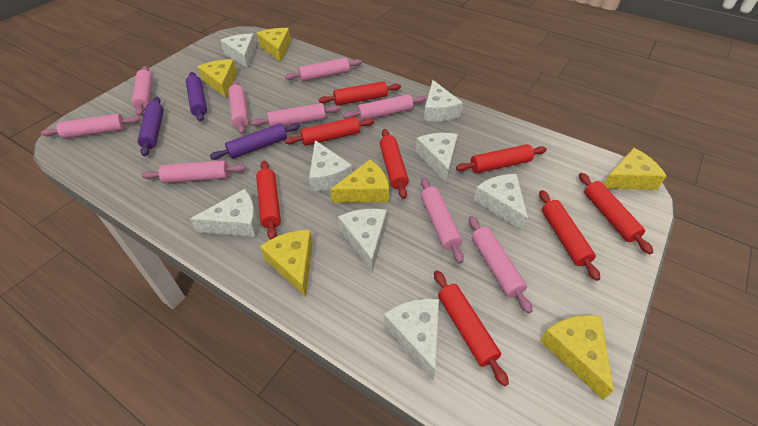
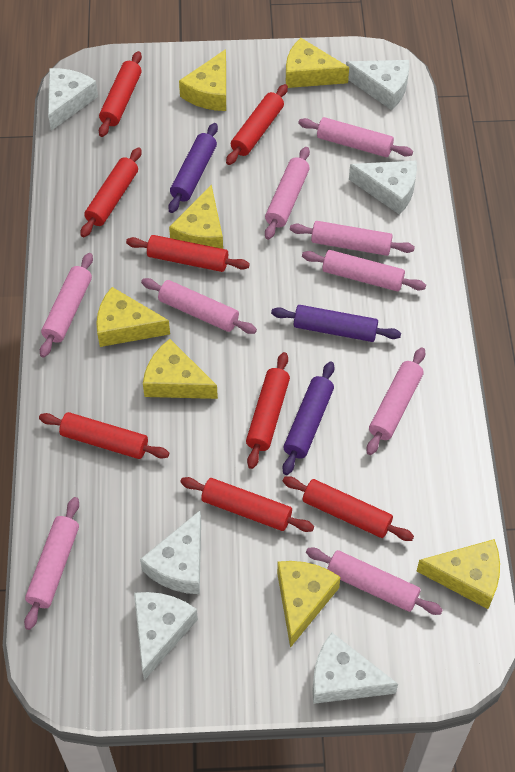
white cheese: [190,189,258,237] [220,34,256,69] [309,140,353,191] [338,209,387,272] [384,299,439,379] [415,133,458,183] [424,80,463,121] [474,174,528,231] = 8 -> [48,68,98,131] [134,592,198,680] [140,511,201,594] [312,632,398,704] [346,60,409,110] [349,161,417,215] = 6
yellow cheese: [198,59,237,98] [257,28,291,62] [260,230,313,297] [330,160,389,203] [540,315,614,400] [604,148,667,190] = 6 -> [96,287,170,347] [143,339,218,399] [169,185,223,249] [179,49,226,111] [277,561,341,648] [286,38,349,88] [417,539,500,609] = 7

